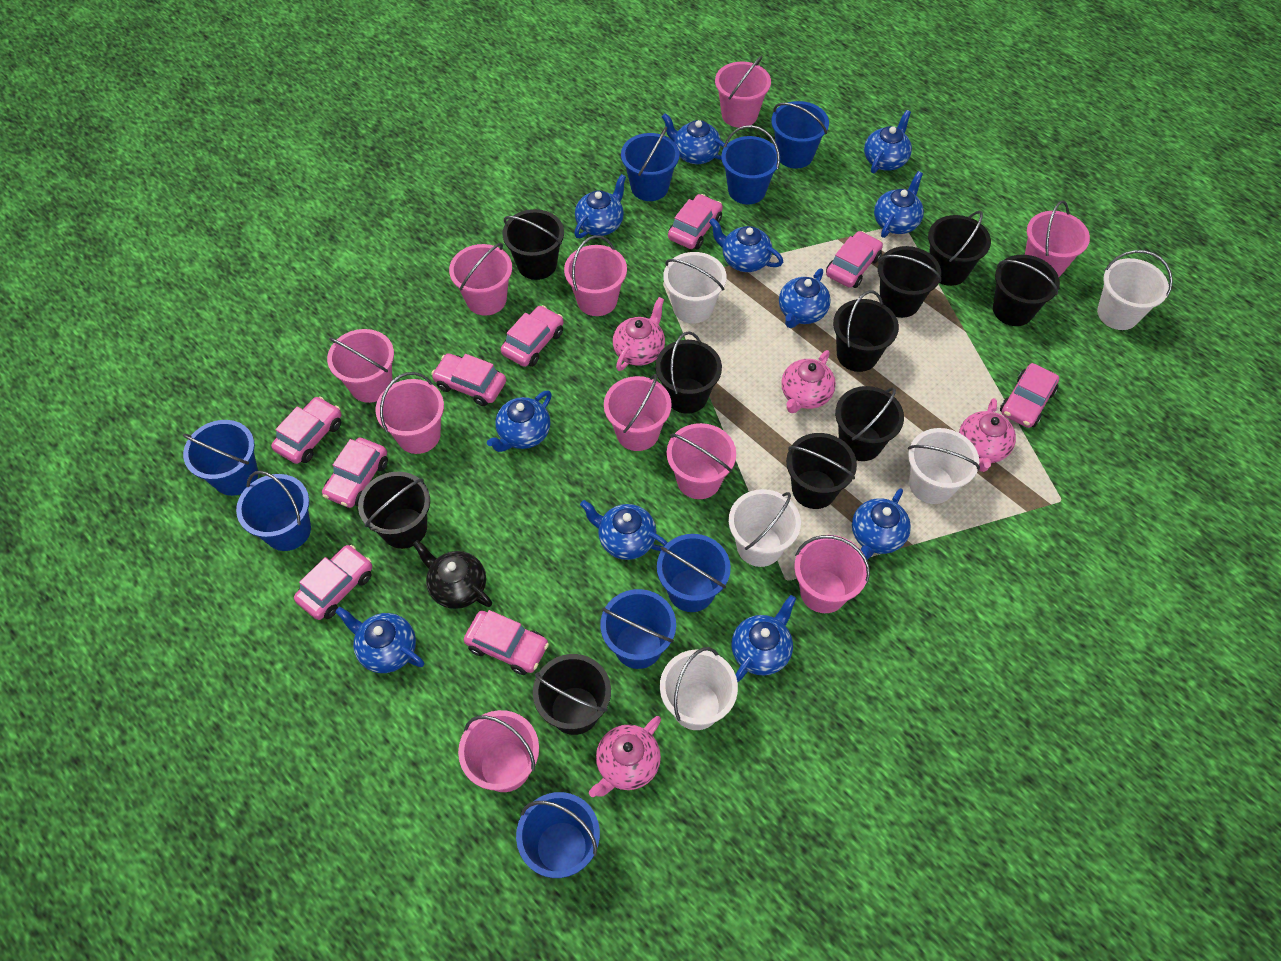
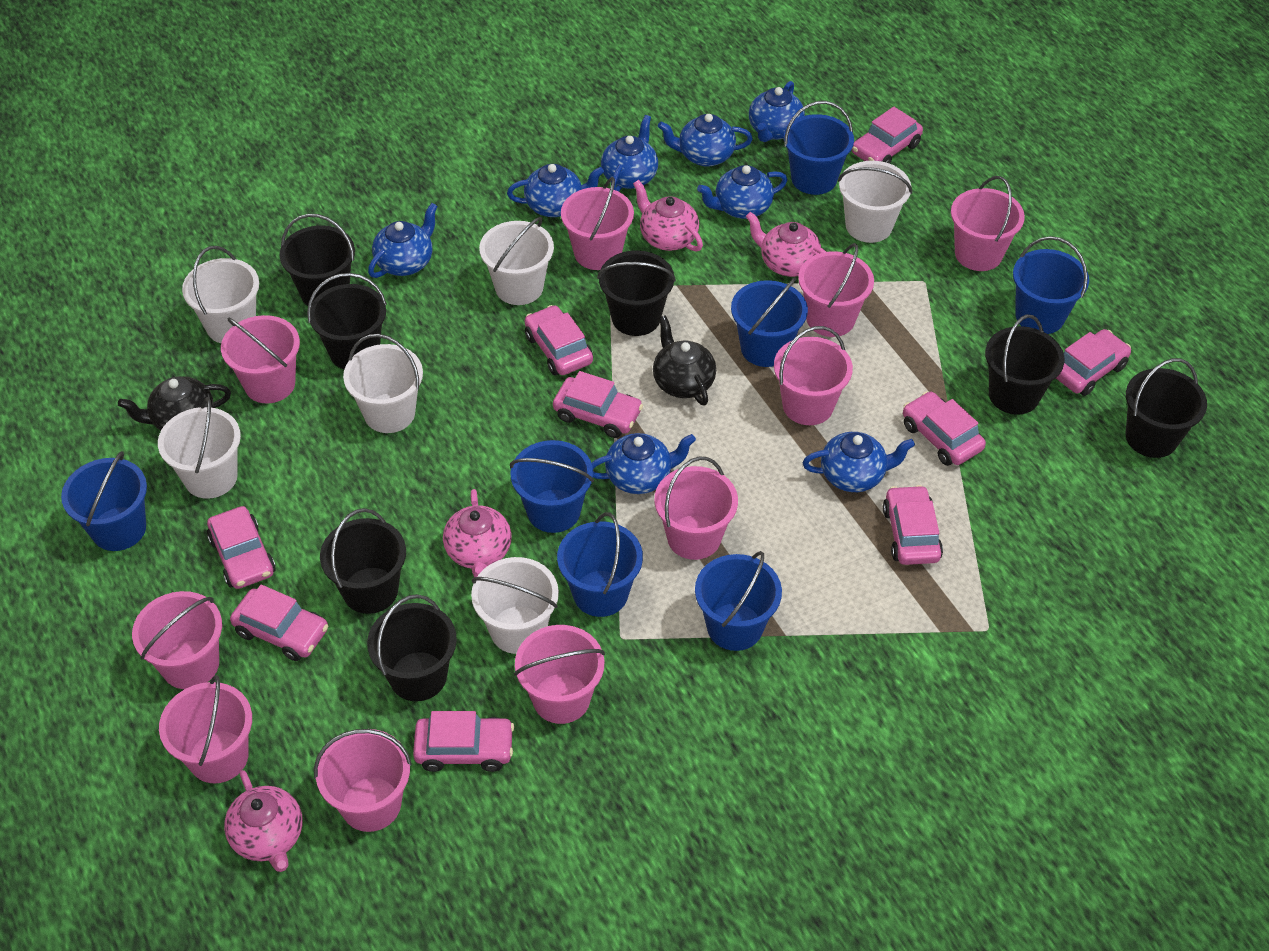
black bucket: [358,472,430,549] [502,209,564,280] [533,654,611,735] [655,331,722,414] [786,433,857,509] [833,290,899,372] [835,386,904,461] [878,246,941,318] [928,211,991,286] [993,255,1060,326] = 10 -> [280,214,355,306] [307,273,387,369] [320,508,406,614] [367,594,457,701] [597,250,676,336] [985,314,1065,415] [1126,358,1207,458] = 7
black teapot: [413,540,492,609] = 1 -> [118,376,231,431] [653,315,716,406] = 2
blue bucket: [183,420,258,496] [236,471,311,551] [516,792,600,878] [600,589,676,669] [621,127,680,201] [657,534,731,612] [721,125,780,204] [771,101,829,169] = 8 -> [61,451,147,551] [510,440,594,533] [557,512,643,617] [695,551,782,651] [731,277,808,367] [784,101,854,195] [1013,236,1089,334] = 7
blue teapot: [335,607,424,673] [487,390,552,452] [574,174,626,238] [580,500,668,560] [662,113,725,164] [709,218,783,272] [731,595,796,682] [779,268,831,328] [852,488,911,560] [864,110,912,174] [874,171,924,238] = 11 -> [368,203,438,278] [507,164,604,217] [592,433,696,494] [601,115,658,192] [658,114,753,167] [697,165,787,219] [749,81,805,142] [802,432,915,492] = 8
white bucket: [660,647,738,730] [663,252,727,323] [729,489,801,567] [908,428,980,504] [1097,250,1173,330] = 5 -> [158,397,241,499] [182,246,259,343] [343,334,423,433] [471,557,559,654] [479,217,554,305] [838,161,912,243] = 6

